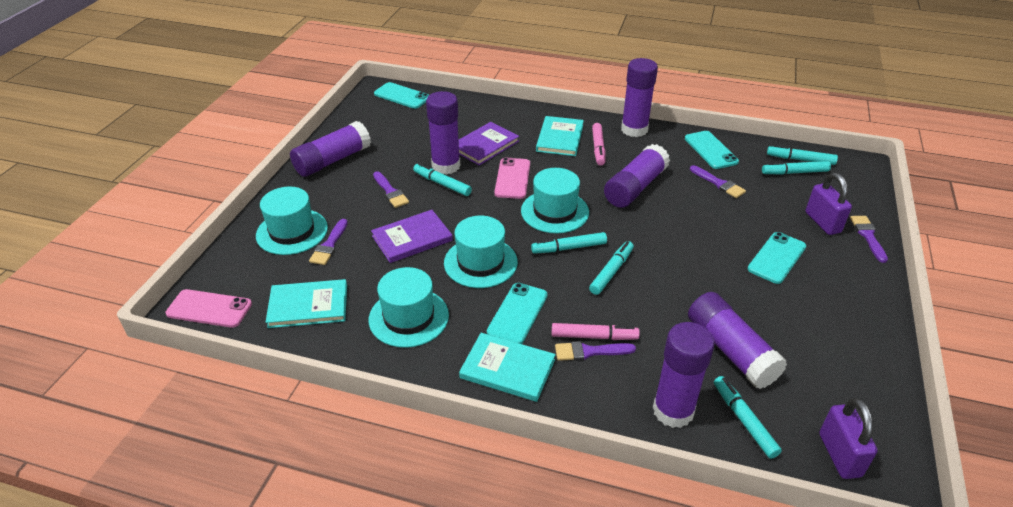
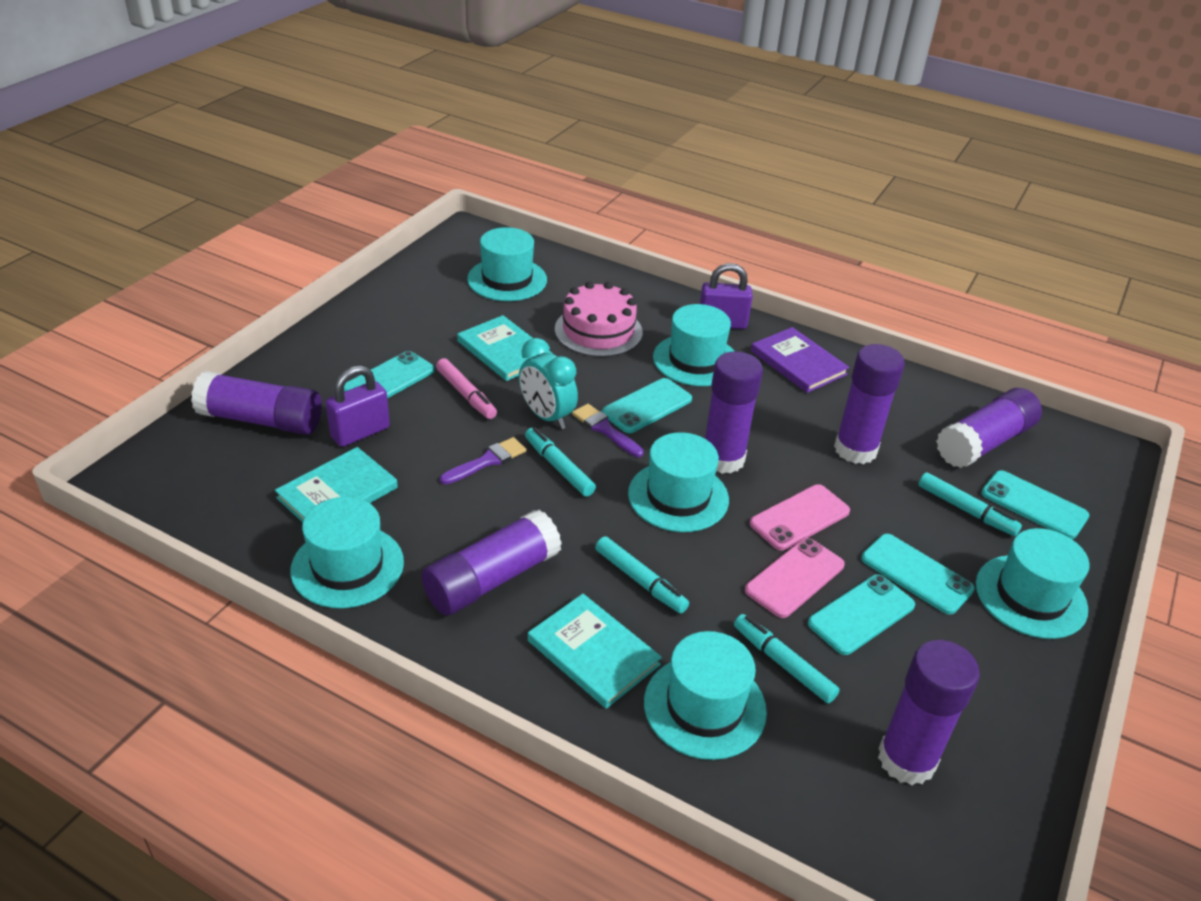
pink cake: none = 0 -> [555,281,643,357] = 1
pink marker: [552,323,640,340] [592,123,606,166] = 2 -> [436,358,497,419] = 1
purple book: [371,210,453,263] [459,122,519,165] = 2 -> [751,327,850,393] = 1
purple brush: [309,219,348,265] [373,171,409,208] [555,341,636,361] [690,165,746,198] [850,216,888,263] = 5 -> [440,437,526,484] [572,404,644,457] = 2
turquoise clock: none = 0 -> [519,338,578,429] = 1
turquoise hat: [256,187,328,255] [369,267,449,348] [444,216,518,288] [521,168,589,233] = 4 -> [290,497,404,608] [467,227,547,301] [628,432,729,532] [644,631,767,760] [653,304,734,386] [976,528,1090,639] = 6
turquoise marker: [413,163,472,196] [531,232,607,254] [589,241,634,295] [714,376,782,459] [762,161,831,175] [767,145,838,165] = 6 -> [525,427,596,497] [595,536,689,614] [734,614,840,703] [918,472,1022,536] = 4
turquoise phone: [374,82,429,109] [487,283,547,344] [685,131,739,169] [748,232,806,284] = 4 -> [344,351,435,398] [602,378,692,433] [808,574,915,655] [861,534,975,615] [981,470,1089,539] = 5

